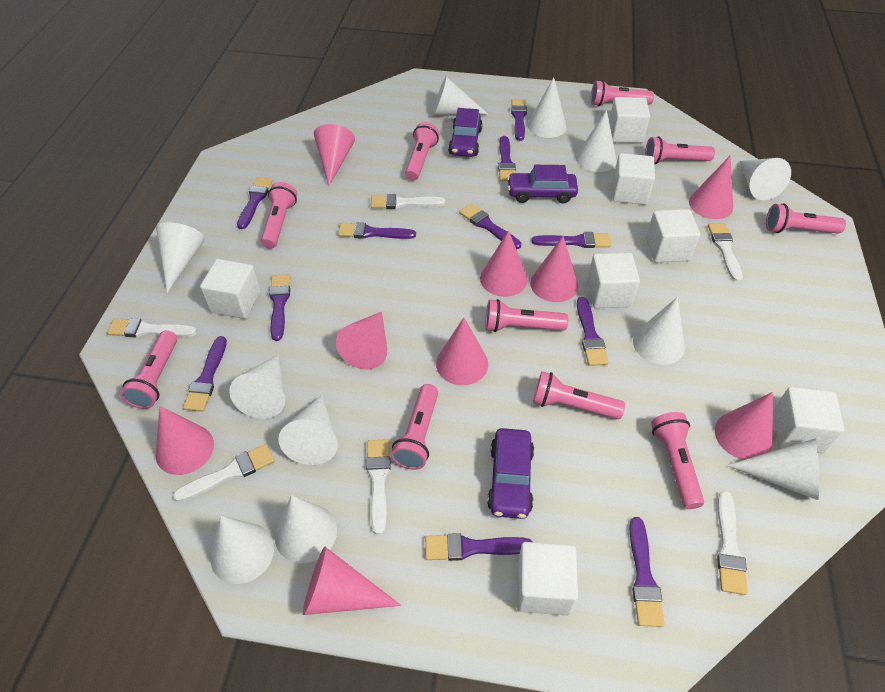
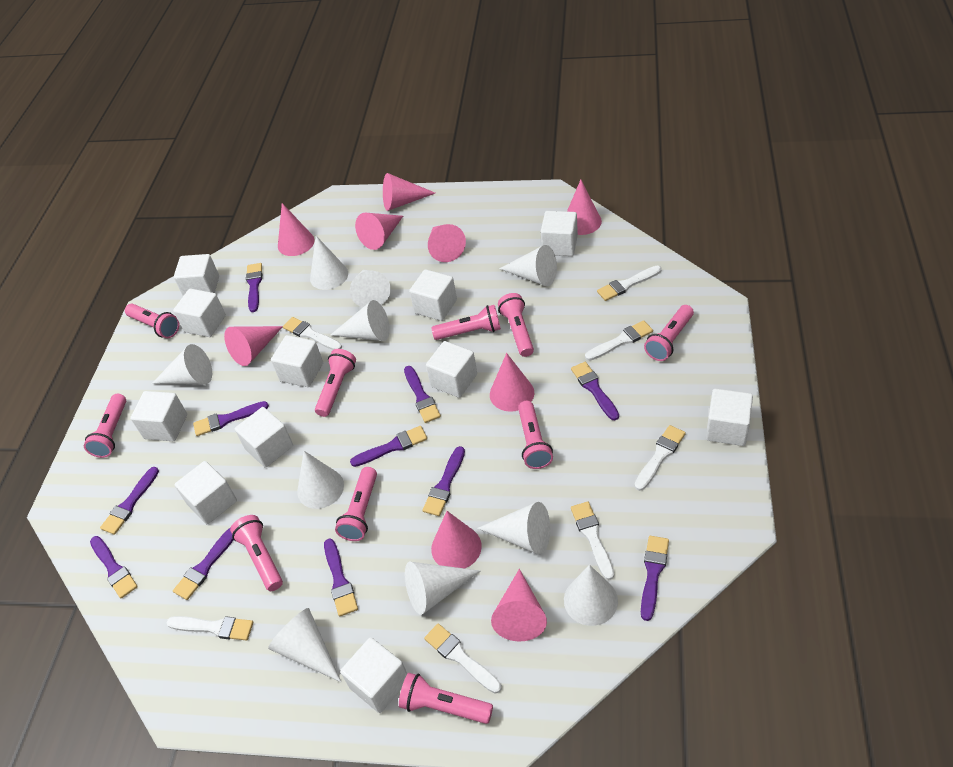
purple car: [448,108,483,157] [487,428,534,519] [507,165,578,204] = 3 -> none = 0
white brush: [107,318,197,337] [173,444,275,502] [366,439,391,535] [371,194,445,209] [708,223,743,282] [717,490,748,595] = 6 -> [166,616,253,640] [283,317,342,350] [424,624,502,693] [571,501,614,580] [585,320,653,361] [597,266,662,301] [634,425,686,491] = 7
white cone: [156,222,205,293] [210,516,274,584] [229,354,285,419] [275,495,337,563] [278,395,338,465] [433,77,489,115] [528,77,567,138] [576,110,617,172] [633,297,685,365] [726,438,819,500] [740,158,791,200] = 11 -> [152,344,212,385] [268,608,341,682] [297,451,344,509] [310,236,348,290] [330,300,390,341] [350,270,391,308] [405,562,480,615] [477,502,550,554] [499,245,557,286] [564,565,618,626] = 10
white cube: [200,259,260,319] [517,542,578,616] [587,253,640,308] [609,97,650,143] [612,153,655,205] [646,209,700,262] [773,387,844,453] = 7 -> [130,391,187,441] [173,288,226,337] [174,254,219,296] [174,461,237,524] [235,407,293,468] [271,335,323,387] [340,637,407,713] [409,269,457,321] [426,341,477,398] [541,211,578,256] [706,389,753,446] = 11

